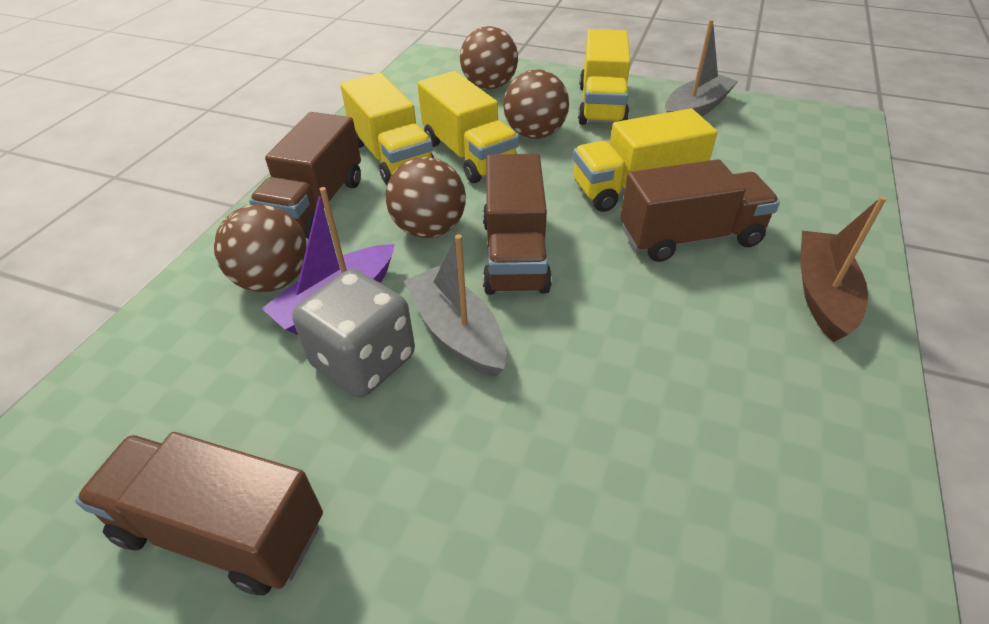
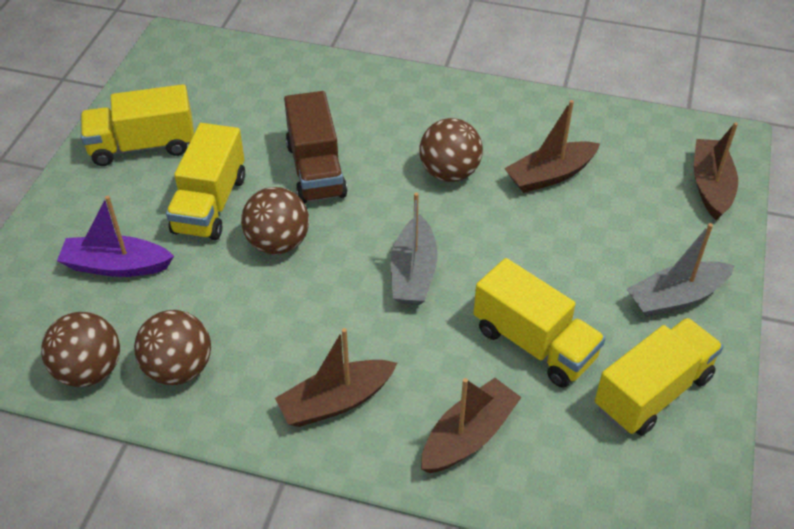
brown boat: [800,196,887,342] = 1 -> [275,328,397,427] [421,378,522,473] [504,100,600,193] [694,122,738,220] = 4
brown truck: [75,432,323,595] [249,112,361,239] [483,154,552,295] [620,159,780,262] = 4 -> [284,91,347,203] = 1
grey dice: [292,269,415,397] = 1 -> none = 0

